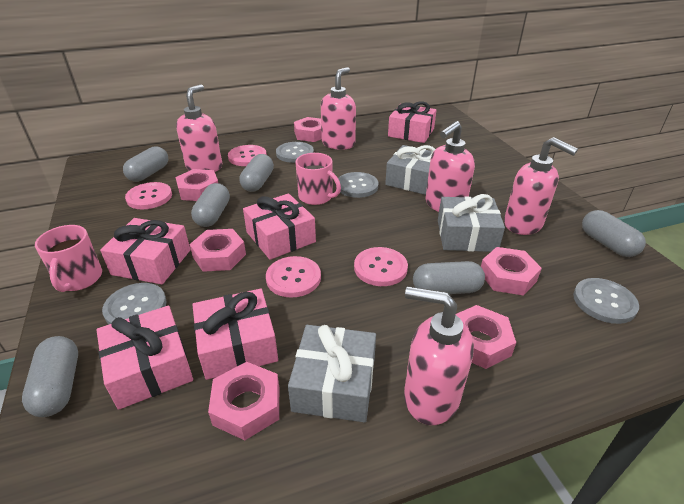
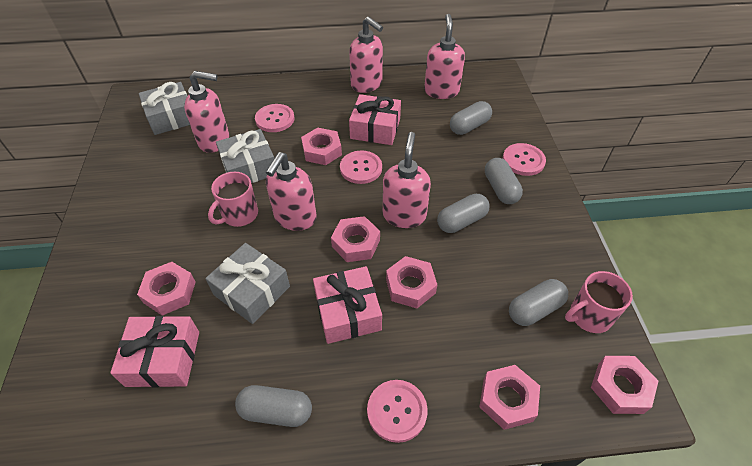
grey button: [102,283,167,324] [276,142,314,163] [338,172,378,198] [573,278,639,324] = 4 -> none = 0
grey capsule: [22,336,78,417] [123,146,168,182] [191,183,230,227] [239,154,274,192] [413,261,485,294] [582,210,646,257] = 6 -> [235,385,312,427] [437,194,490,233] [450,101,492,135] [485,158,523,204] [509,279,568,326] = 5
pink gift: [97,305,193,410] [100,218,190,284] [192,289,278,380] [243,193,316,260] [388,101,437,143] = 5 -> [110,316,199,387] [313,266,382,344] [349,94,401,145] = 3

